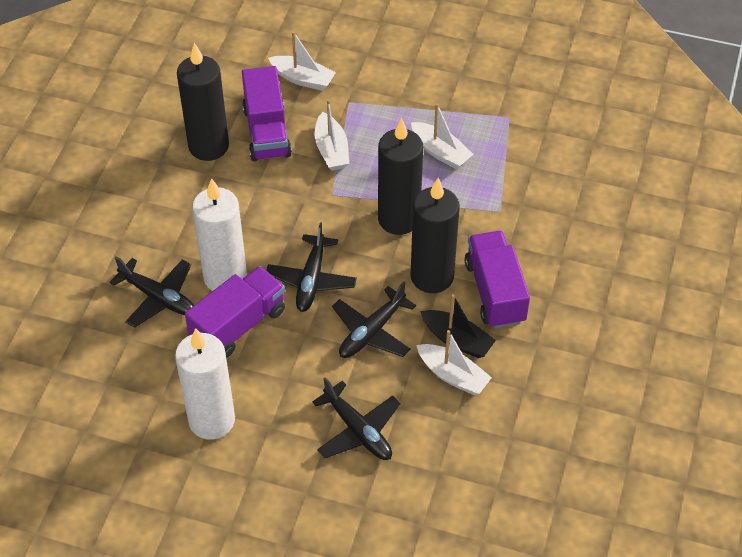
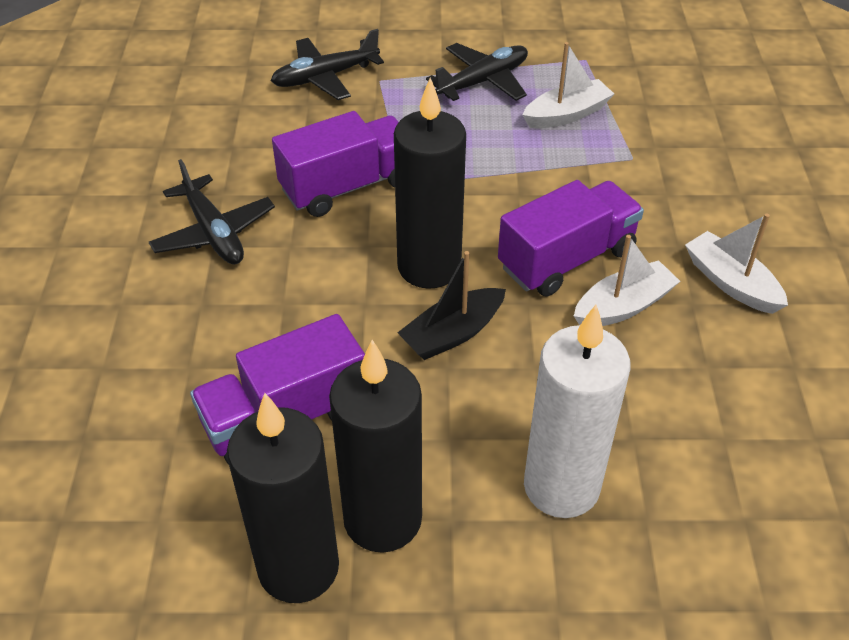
black plane: [109,257,194,328] [266,223,357,312] [312,377,401,460] [332,282,416,358] = 4 -> [149,159,275,264] [271,29,384,100] [426,43,528,101] = 3
white boat: [268,31,336,91] [315,99,349,171] [411,103,473,169] [416,330,492,395] = 4 -> [522,42,614,128] [574,235,680,326] [685,213,788,314] = 3
white candle: [175,328,235,440] [192,178,247,291] = 2 -> [524,305,630,518] = 1

